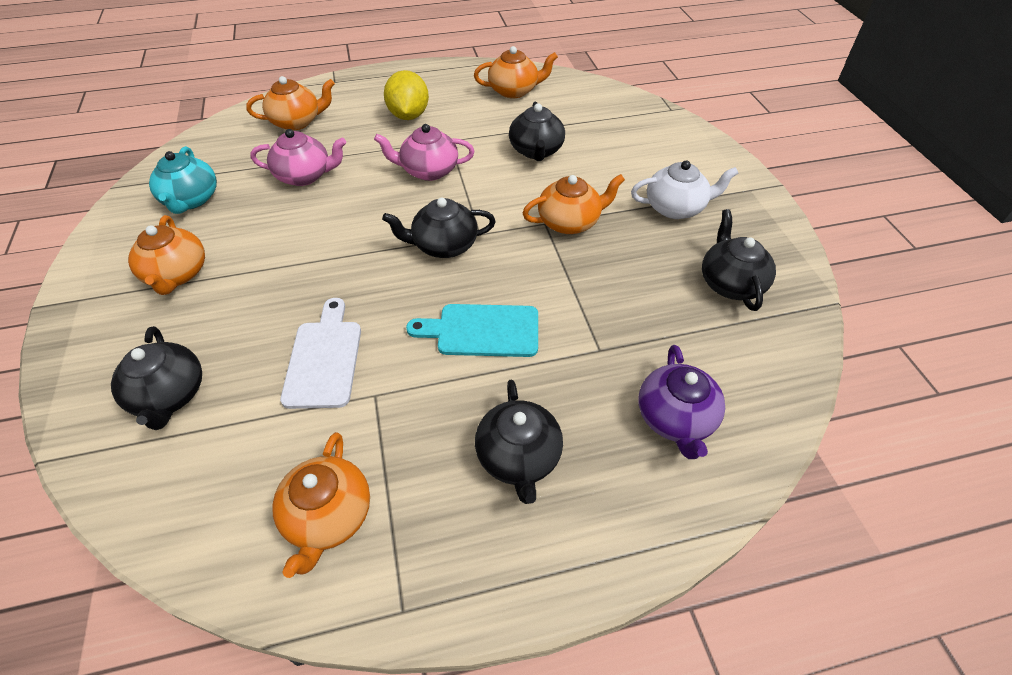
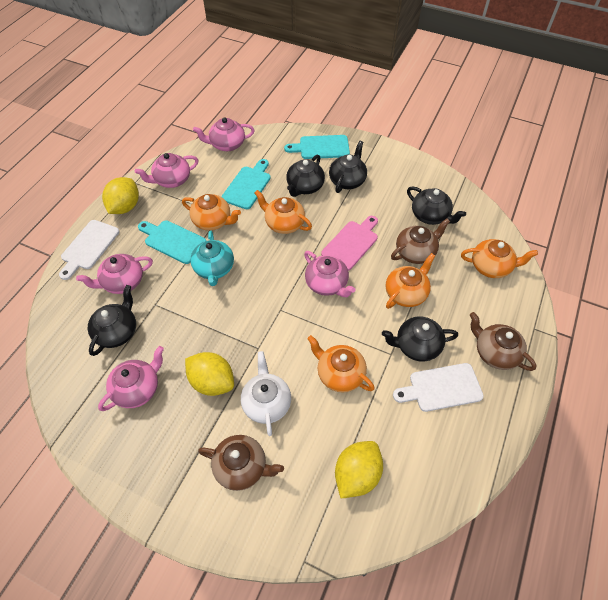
brown teapot: none = 0 -> [198,435,284,491] [391,219,450,264] [470,312,537,371] = 3
pink cutting board: none = 0 -> [321,216,378,271] = 1
pink teapot: [250,129,346,186] [374,124,474,181] = 2 -> [76,254,153,294] [98,346,164,411] [135,153,198,188] [193,117,255,151] [304,251,355,297] = 5
purple teapot: [639,345,725,459] = 1 -> none = 0
turquoise cutting board: [406,304,538,357] = 1 -> [138,220,206,264] [221,159,271,209] [284,135,350,159] = 3
white cutting board: [280,298,361,409] = 1 -> [59,220,119,280] [393,363,484,412] = 2
yellow lemon: [384,70,429,120] = 1 -> [102,177,139,214] [185,352,234,396] [335,441,383,498] = 3

